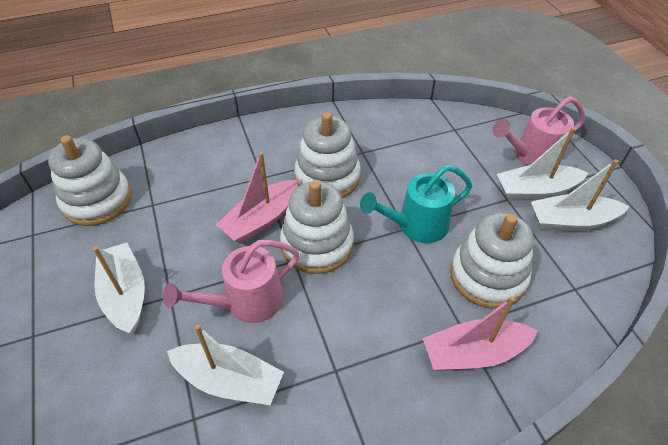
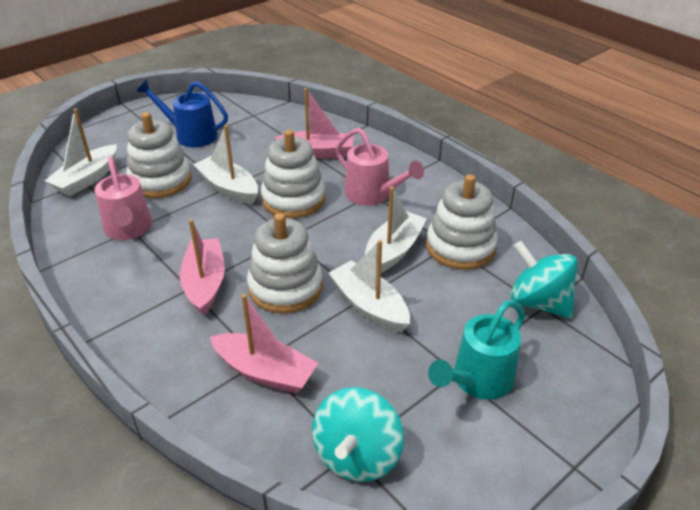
blue watering can: none = 0 -> [136,80,228,147] = 1
pink boat: [216,152,298,244] [422,296,538,371] = 2 -> [180,219,225,315] [210,294,318,394] [274,88,354,159] = 3
turquoise spinning top: none = 0 -> [312,387,404,482] [510,241,578,319] = 2

